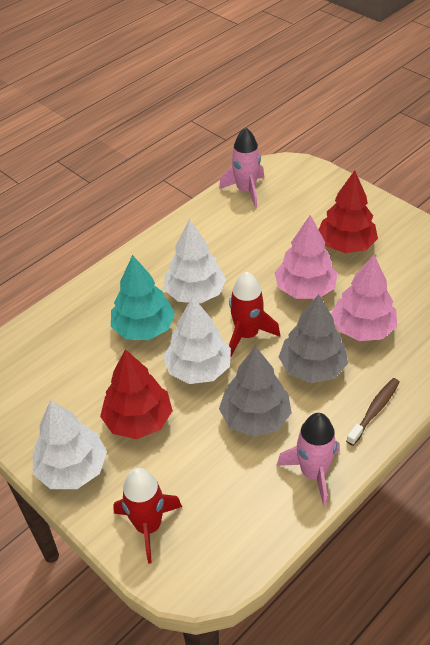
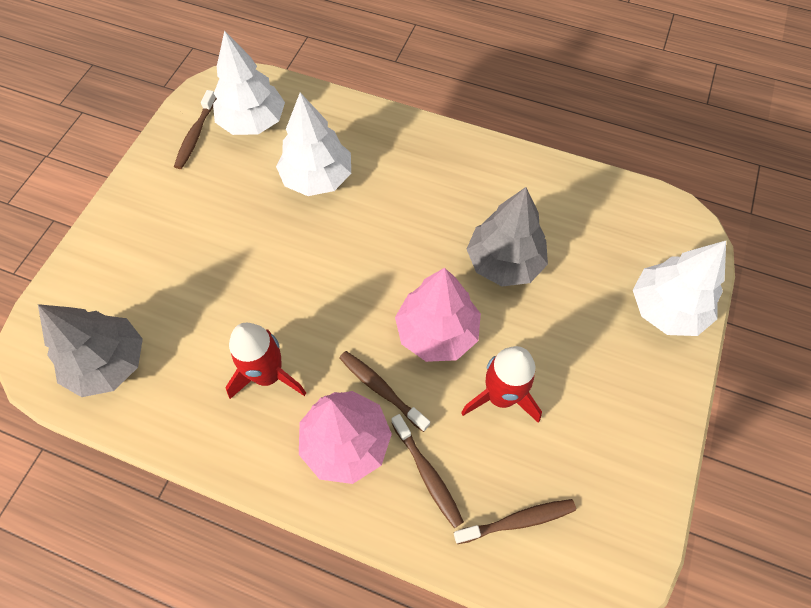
brown toothbrush: [346,378,400,446] = 1 -> [174,90,217,169] [339,351,430,432] [391,414,464,528] [454,499,576,544] = 4
pink rocket: [219,127,264,208] [276,413,340,507] = 2 -> none = 0
red tree: [100,349,173,439] [319,170,378,253] = 2 -> none = 0
turquoise tree: [111,255,175,340] = 1 -> none = 0

